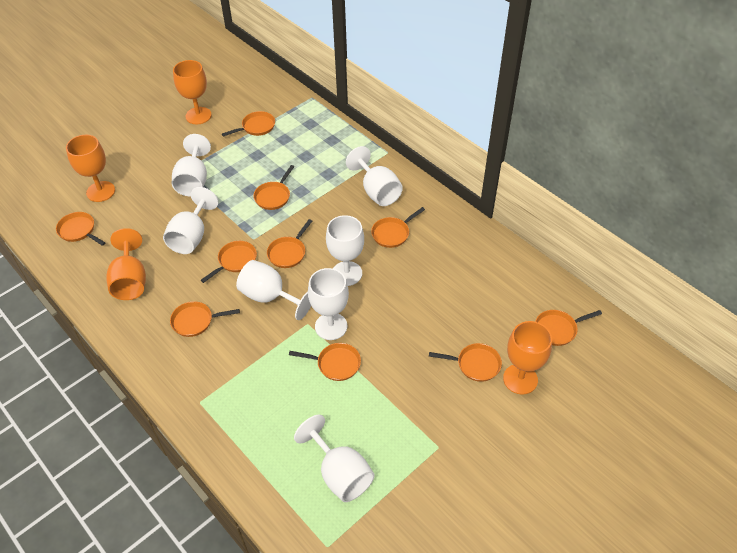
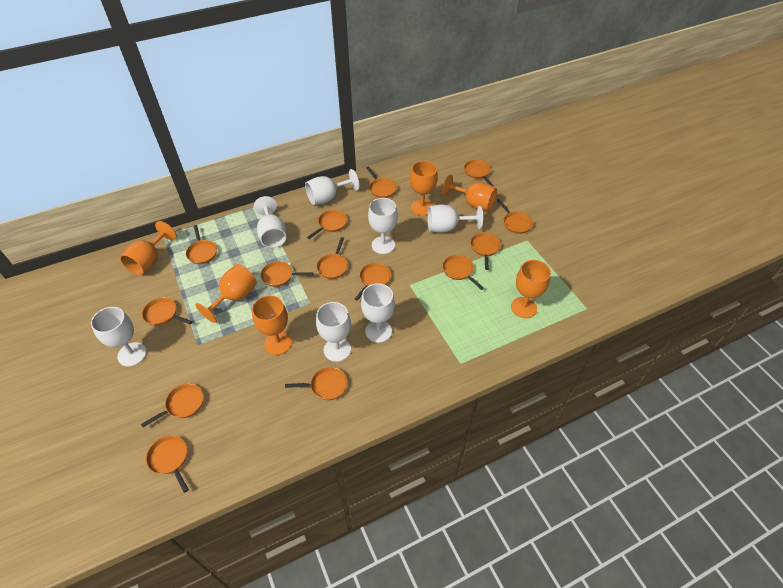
orange goblet: [66,135,115,202] [106,228,146,300] [173,60,212,125] [503,321,552,395] = 4 -> [120,221,177,275] [196,264,257,323] [252,295,292,355] [410,161,438,215] [442,174,497,211] [511,260,551,318] = 6
orange pan: [56,212,105,246] [170,301,240,337] [201,241,257,283] [222,111,275,137] [253,165,294,210] [267,219,312,268] [289,343,361,381] [371,207,425,248] [429,343,502,382] [535,310,602,346] = 10 -> [141,383,204,427] [142,297,192,326] [146,435,189,493] [186,225,217,264] [260,261,314,287] [285,367,347,400] [307,210,347,239] [317,237,348,279] [355,263,391,301] [366,166,397,198] [442,255,484,290] [464,159,494,187] [470,232,501,270] [496,199,533,234] = 14

